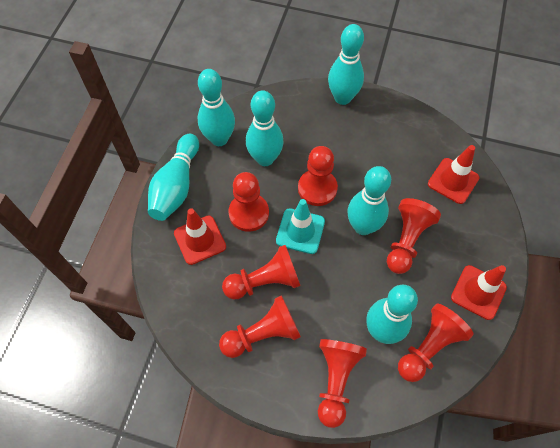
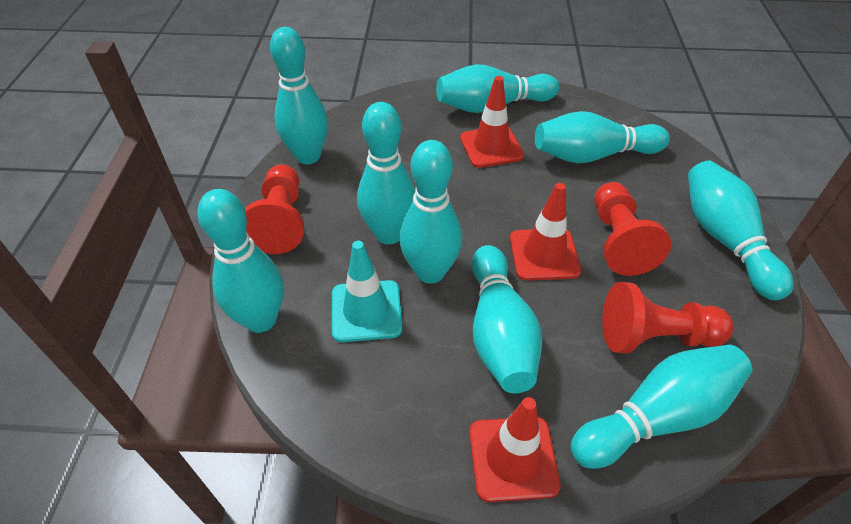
red pawn: [219,295,301,358] [222,245,300,299] [229,172,269,232] [298,146,338,206] [318,339,367,428] [387,198,441,274] [398,304,474,382] = 7 -> [245,164,304,254] [595,182,671,276] [602,282,733,354] = 3
turquoise bowling pin: [148,134,199,221] [198,69,235,146] [246,90,284,166] [328,24,364,105] [347,166,391,235] [366,285,418,344] = 6 -> [197,189,284,333] [270,27,328,164] [357,102,415,244] [399,140,462,284] [436,64,559,113] [472,245,542,393] [535,111,670,163] [570,344,752,469] [688,161,793,301] = 9

